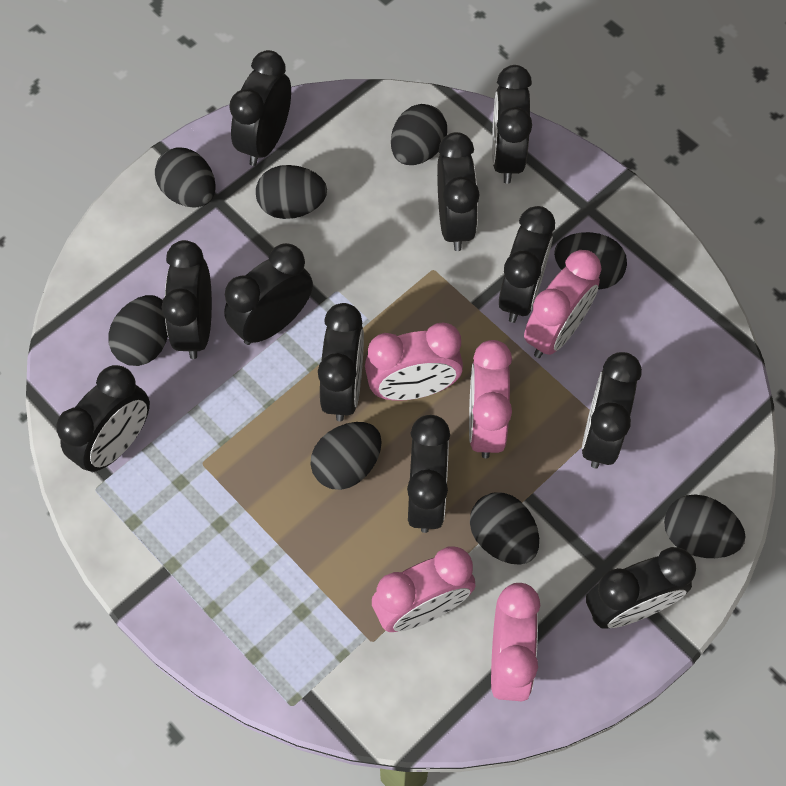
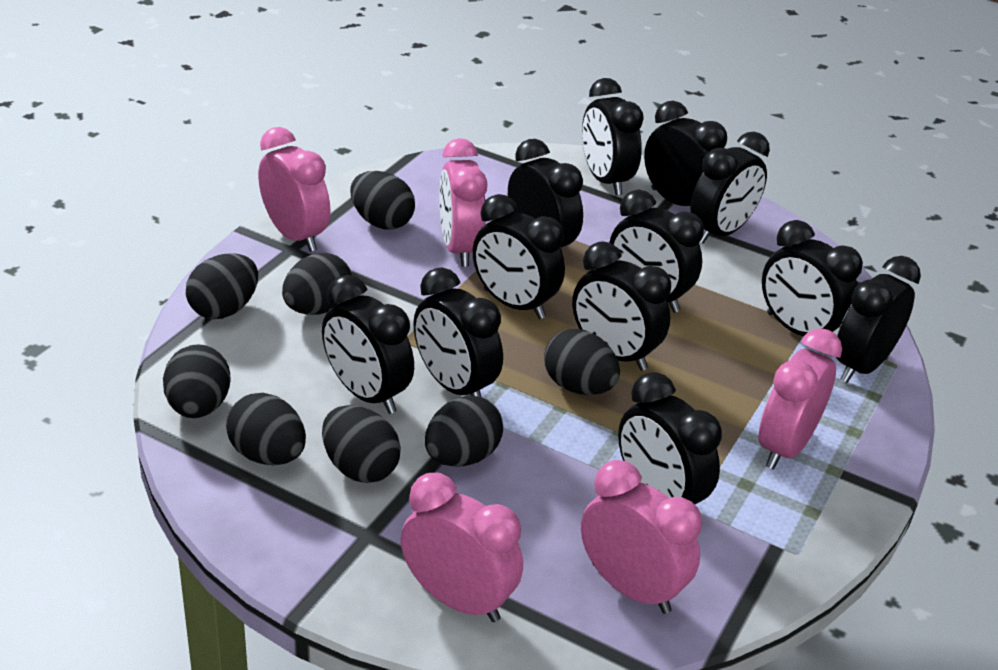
black clock: [57,365,150,472] [161,240,212,359] [224,243,313,345] [229,50,291,166] [318,303,364,421] [407,415,450,533] [437,132,479,251] [492,65,532,184] [499,206,555,323] [582,352,642,469] [586,547,696,629] = 11 -> [322,275,414,414] [413,267,503,397] [473,194,565,319] [508,139,583,254] [572,241,671,371] [582,78,644,195] [609,190,704,313] [618,372,722,504] [644,101,727,206] [690,132,770,244] [762,220,863,336] [836,256,921,383] = 12

